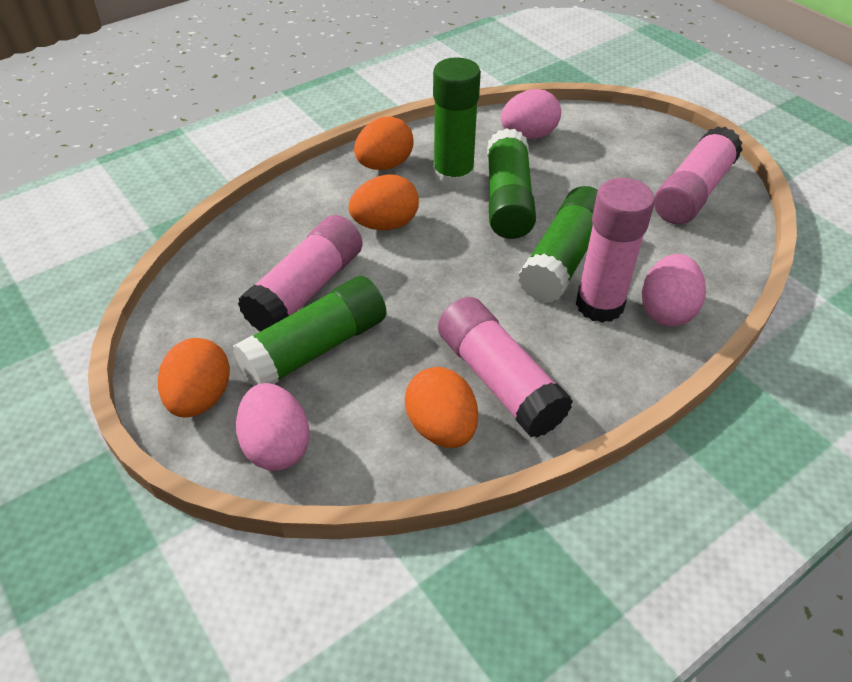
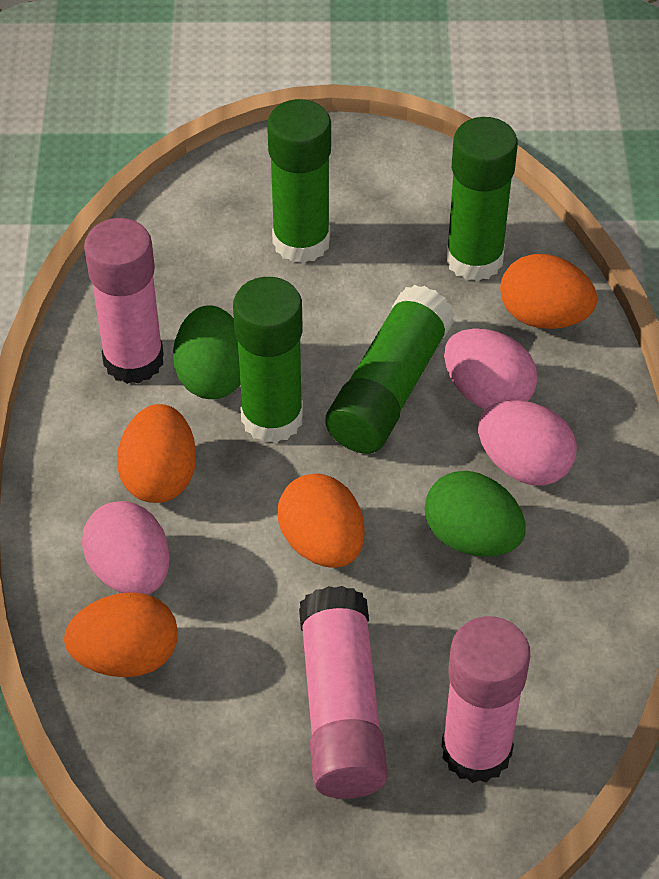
green egg: none = 0 -> [173,305,240,399] [425,471,526,557] = 2
pink glue stick: [238,215,363,332] [438,297,573,438] [576,178,655,323] [654,126,743,225] = 4 -> [84,218,164,384] [299,586,388,799] [441,616,530,783] = 3

